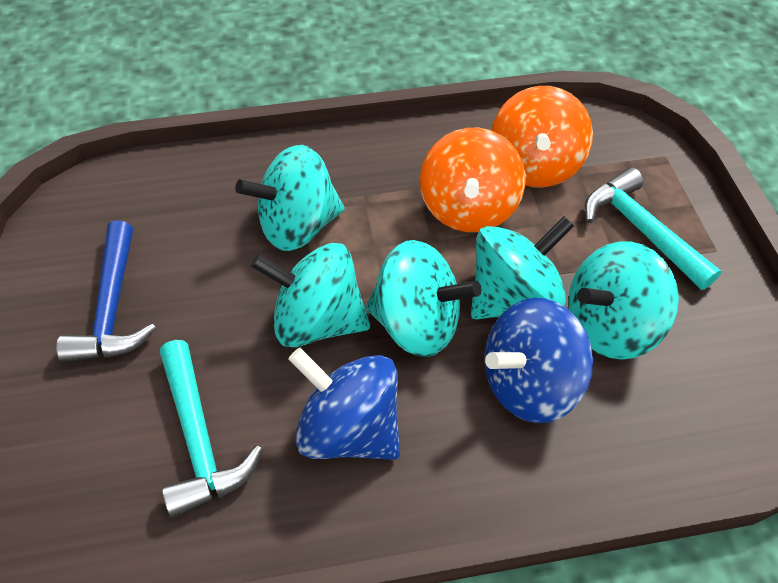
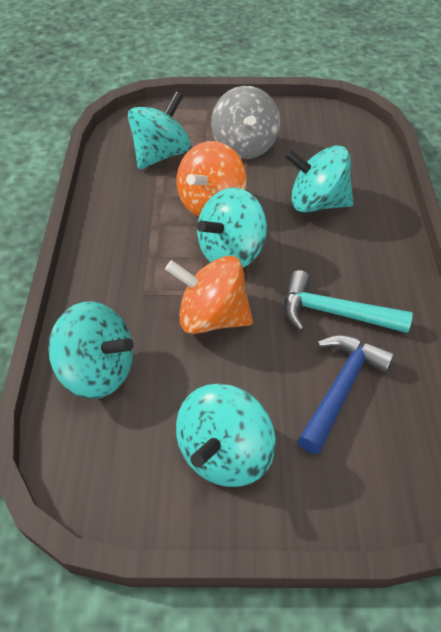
blue spinning top: [288,348,400,460] [484,298,593,423] = 2 -> none = 0
grey spinning top: none = 0 -> [211,86,280,159] = 1
turquoise hammer: [160,340,263,517] [584,167,722,290] = 2 -> [284,270,413,333] = 1

